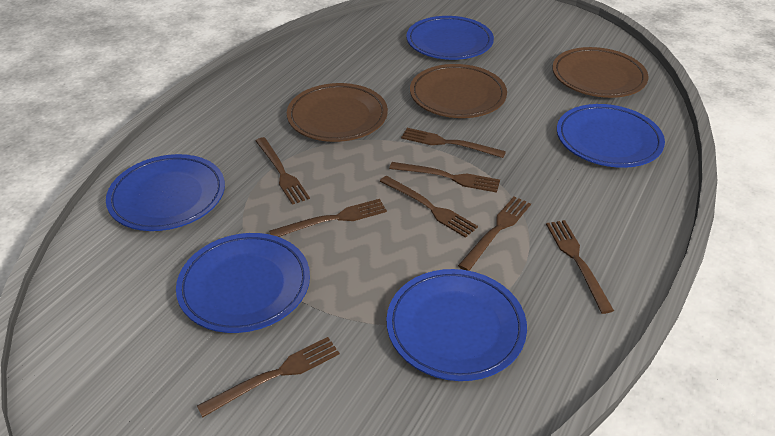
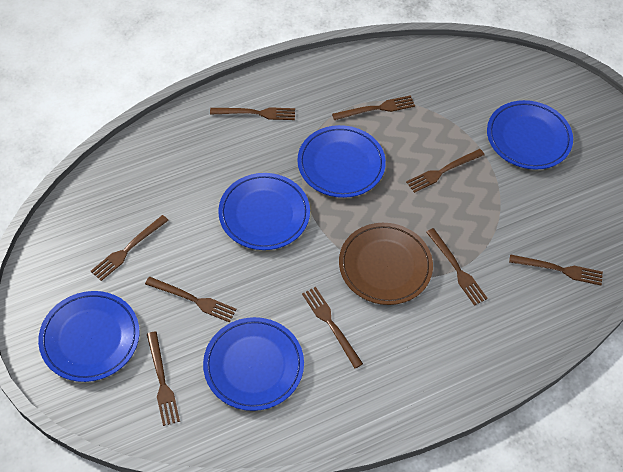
brown fork: [197,337,340,417] [256,137,310,205] [269,199,387,237] [380,176,478,238] [389,162,500,193] [401,128,506,158] [458,196,531,271] [546,220,614,314] = 8 -> [91,215,169,281] [145,276,237,323] [147,331,180,426] [210,107,295,120] [302,287,363,368] [332,95,415,120] [406,149,485,193] [426,228,488,306] [509,254,603,285] = 9
brown plate: [287,83,388,142] [410,64,507,118] [552,47,648,98] = 3 -> [339,223,433,305] = 1

